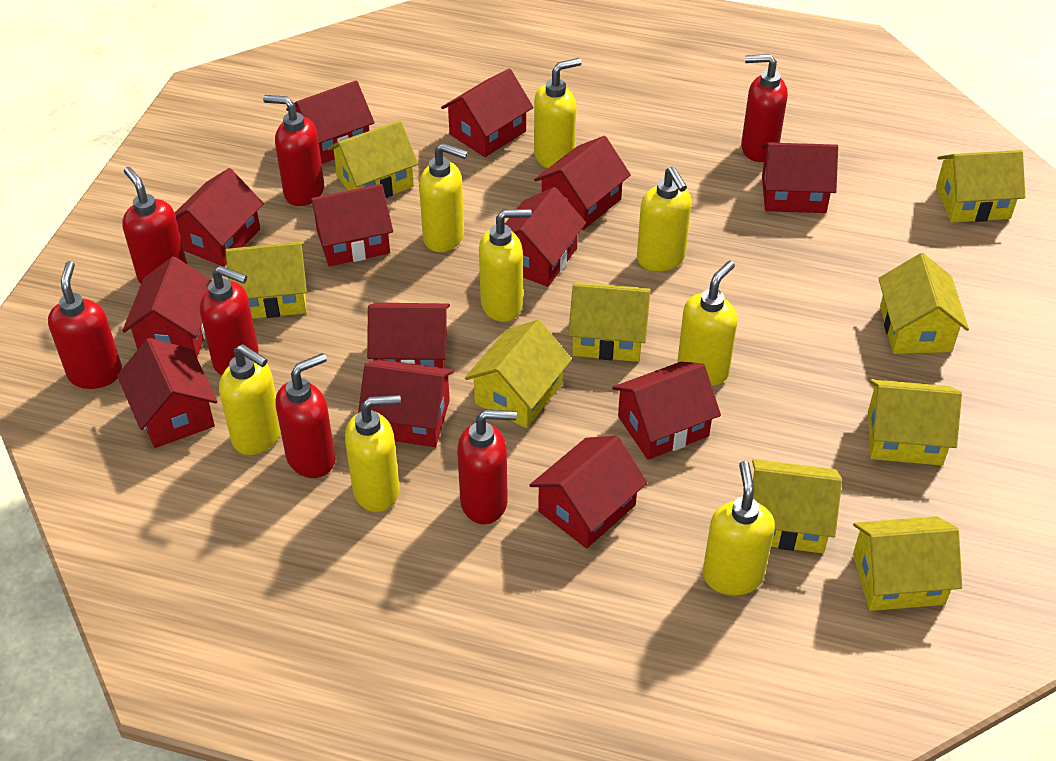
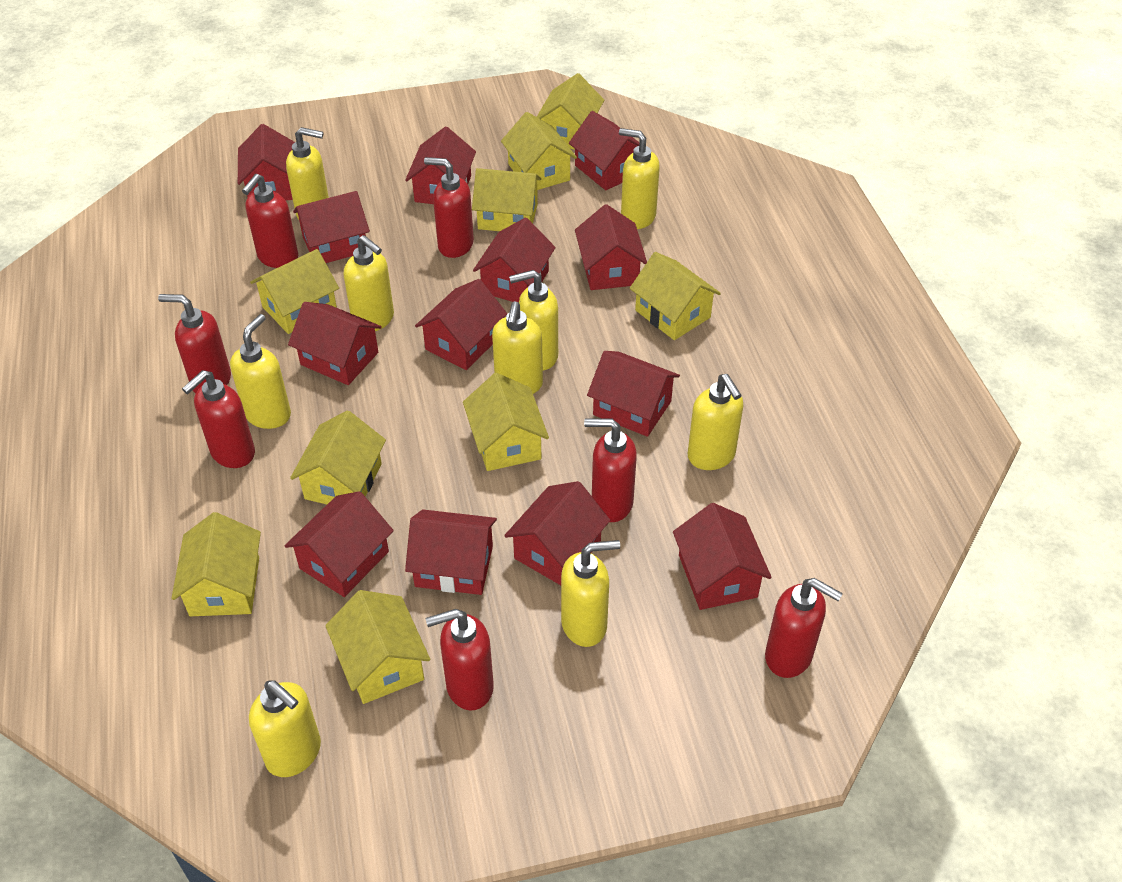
yellow soap dispenser: [219,344,281,455] [345,395,401,512] [419,143,468,252] [479,209,532,322] [534,58,582,169] [637,167,692,272] [677,261,738,386] [703,461,775,595] = 8 -> [230,314,291,429] [249,680,321,777] [286,127,329,219] [344,235,394,331] [492,301,543,394] [509,270,558,371] [561,540,620,647] [619,128,660,229] [688,374,744,470] = 9

